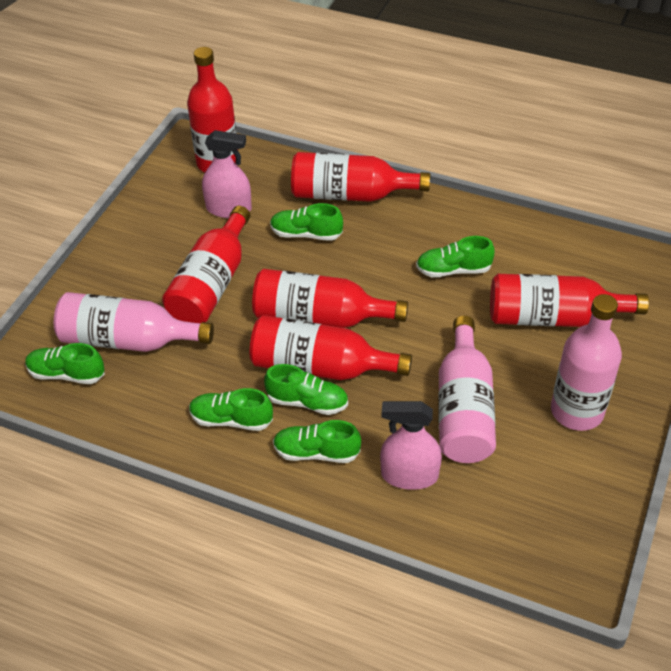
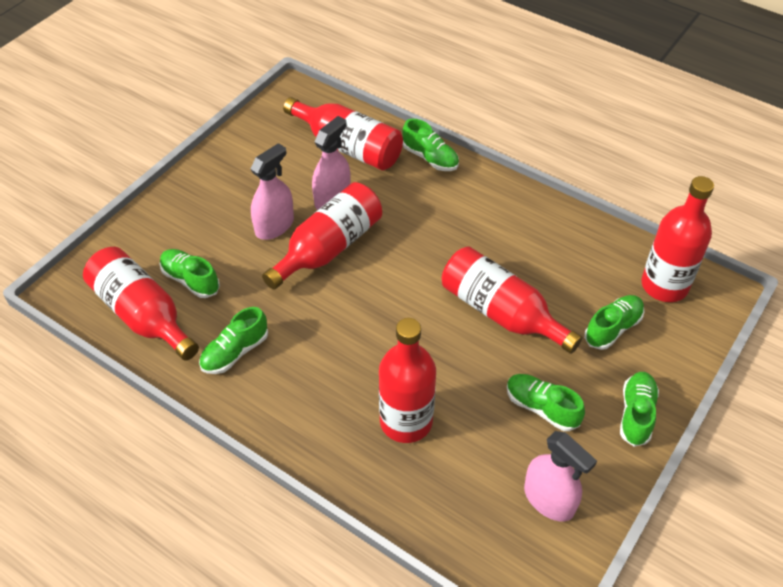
pink bottle: [54,292,214,352] [438,316,496,463] [551,294,622,431] = 3 -> none = 0
pink spray bottle: [202,130,252,218] [380,401,442,490] = 2 -> [250,143,294,240] [312,116,351,210] [524,431,597,522] = 3

